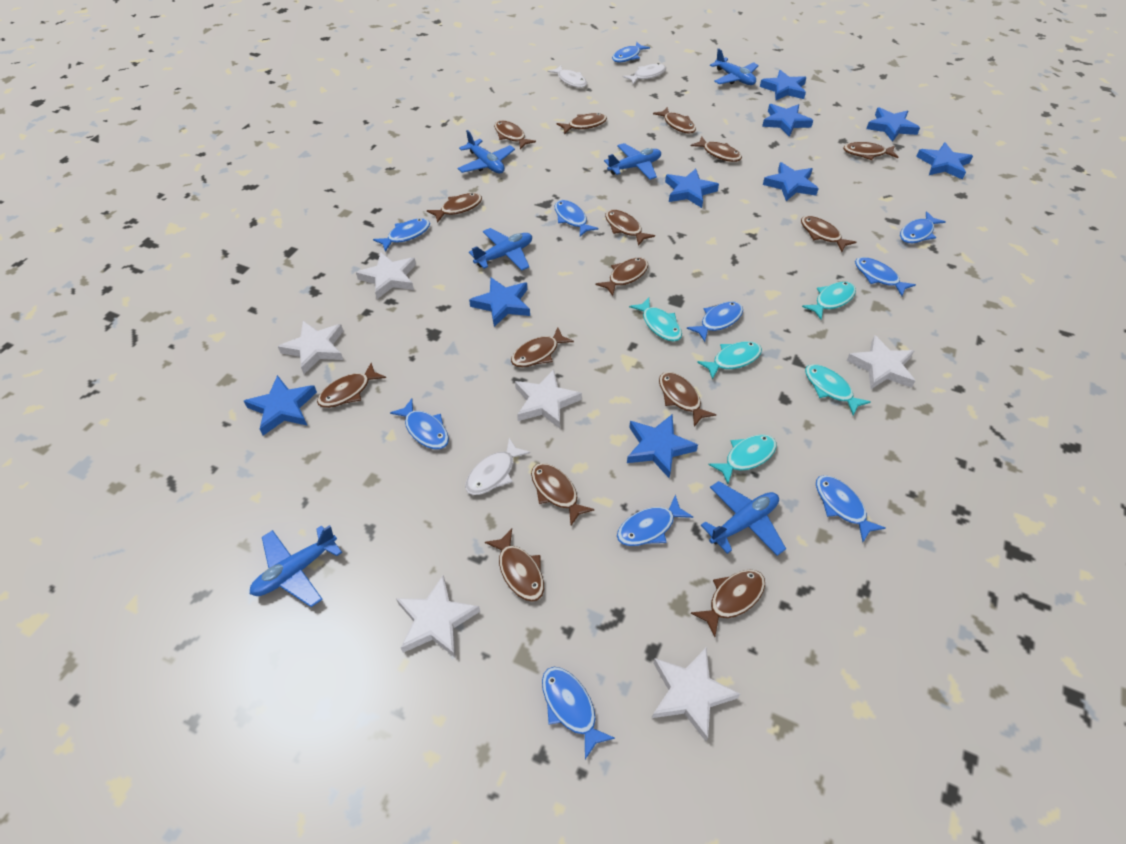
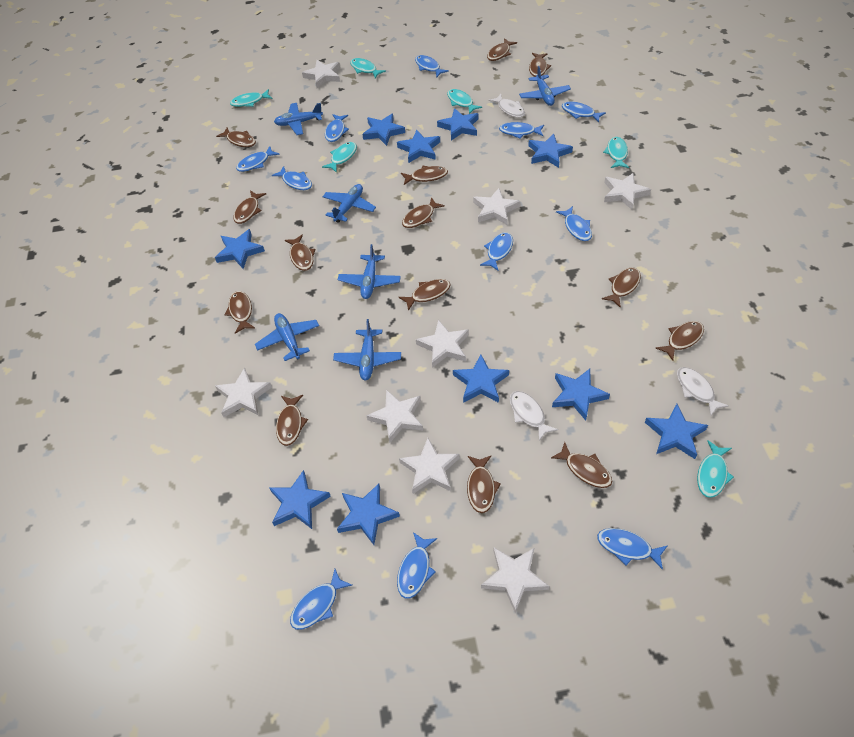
blue fish: [373,218,430,252] [390,398,449,449] [542,667,615,759] [555,200,599,236] [612,42,650,62] [617,494,693,546] [687,301,743,342] [816,475,886,542] [855,257,916,296] [900,211,946,243] = 10 -> [236,146,280,172] [272,166,312,190] [290,569,352,630] [325,114,349,142] [397,532,437,599] [415,55,449,77] [480,232,513,271] [499,122,544,139] [556,206,592,241] [562,102,606,123] [597,528,668,570] = 11
blue star: [244,375,317,436] [469,277,530,327] [627,415,698,478] [665,169,719,208] [760,70,807,100] [762,104,813,137] [763,162,819,201] [866,107,920,142] [916,142,973,180] = 9 -> [215,229,265,269] [269,470,331,529] [337,484,400,545] [362,114,405,146] [397,130,440,163] [437,108,479,140] [453,354,509,403] [528,134,573,168] [552,369,610,421] [645,404,708,459] = 10
brown fish: [317,363,386,408] [427,193,482,223] [485,529,544,601] [494,121,536,149] [511,328,574,367] [531,463,595,525] [557,113,607,134] [595,258,649,296] [605,210,655,246] [653,107,696,134] [659,372,716,427] [691,137,742,162] [691,570,765,637] [801,216,856,252] [843,142,898,160] = 15 -> [216,128,256,147] [225,291,255,334] [233,191,266,224] [276,395,308,446] [285,234,315,271] [399,279,451,311] [401,166,448,185] [402,197,445,228] [467,456,501,513] [487,38,517,61] [529,53,551,77] [551,442,612,488] [602,267,641,308] [655,321,704,361] = 14
turquoise fish: [629,297,682,342] [697,341,762,380] [708,434,777,484] [802,282,856,320] [805,364,871,415] = 5 -> [230,89,273,107] [322,142,357,173] [350,58,386,78] [447,89,482,114] [603,137,629,168] [697,440,734,498] = 6
white star: [278,321,343,374] [356,252,416,299] [396,575,480,658] [515,369,582,428] [652,647,740,741] [847,335,915,389] = 6 -> [215,368,272,417] [302,60,340,88] [366,390,423,443] [399,438,460,494] [416,320,469,368] [473,188,520,225] [481,547,549,613] [604,173,651,210] = 8

